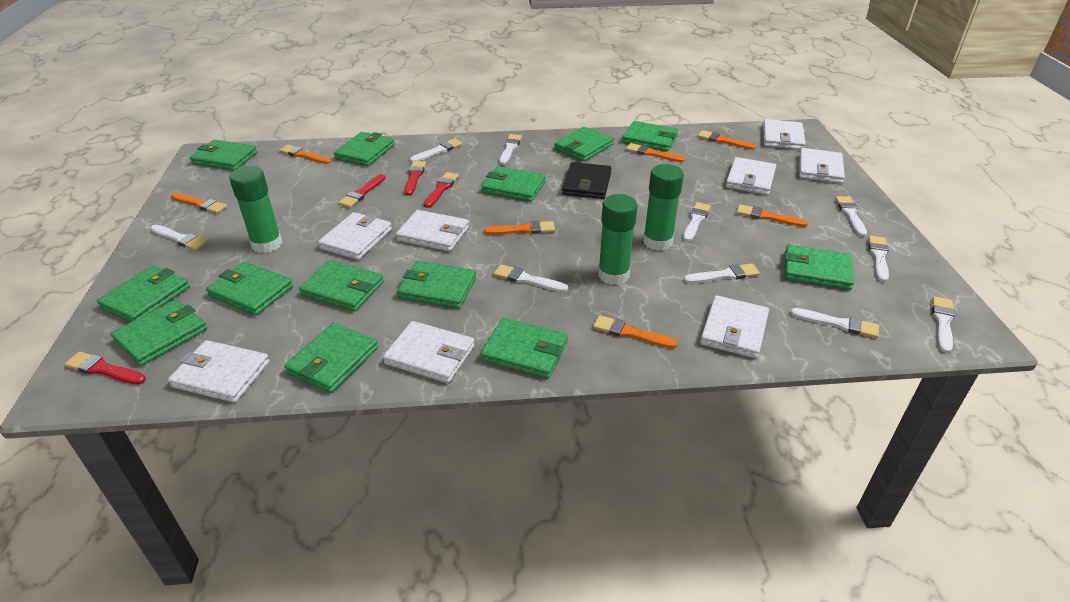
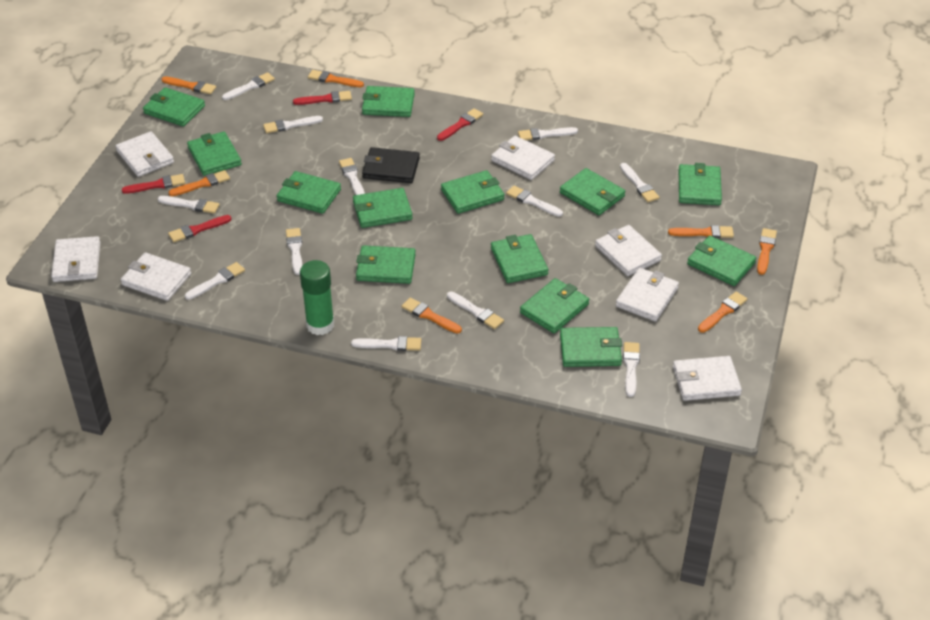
green glue stick: [229,166,282,253] [598,194,638,285] [643,164,684,251] = 3 -> [300,260,334,335] = 1
white brush: [150,225,208,251] [410,138,463,162] [494,264,568,292] [499,134,522,165] [683,202,711,242] [684,263,760,283] [791,308,879,338] [835,196,867,237] [868,236,889,282] [932,296,955,353] = 10 -> [158,196,220,214] [185,262,245,300] [222,72,275,100] [263,116,323,133] [286,228,303,275] [339,158,365,195] [351,336,421,351] [447,292,504,329] [506,186,563,217] [518,127,578,140] [620,163,660,202] [623,342,640,397] = 12
white wallet: [168,340,270,403] [318,212,392,260] [383,321,475,383] [396,210,469,252] [700,295,769,359] [725,157,776,195] [763,119,806,150] [799,148,845,184] = 8 -> [51,236,101,282] [116,131,174,177] [121,252,191,301] [491,136,555,180] [595,225,662,276] [616,268,679,322] [673,356,742,401] = 7

